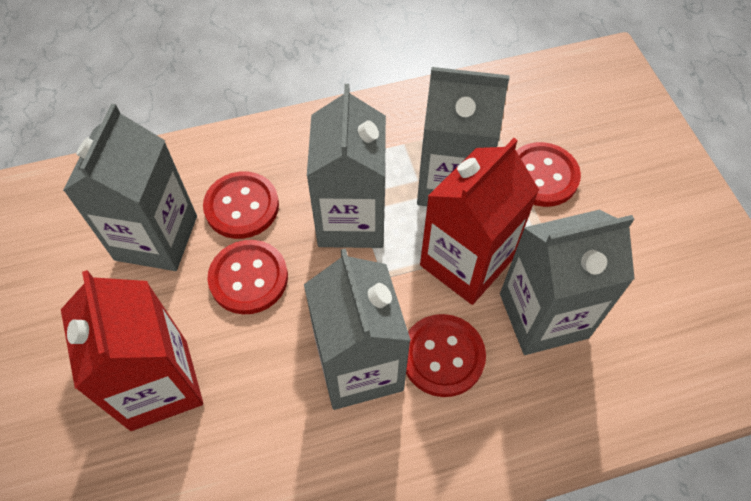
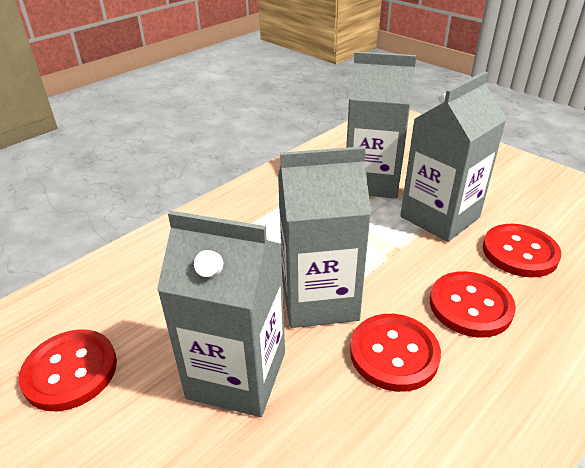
grey carton: [63,104,197,271] [304,249,411,410] [307,84,386,248] [417,67,510,206] [500,210,635,355] = 5 -> [157,211,285,417] [278,146,371,328] [346,52,416,199] [400,71,507,242] = 4
red carton: [61,270,203,431] [420,138,539,305] = 2 -> none = 0

